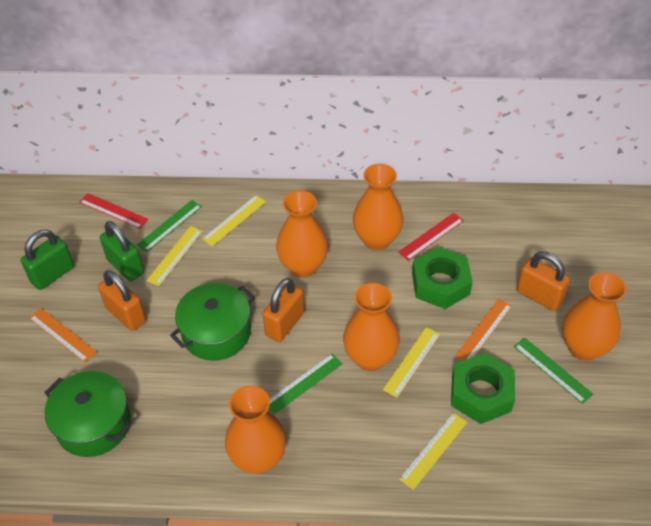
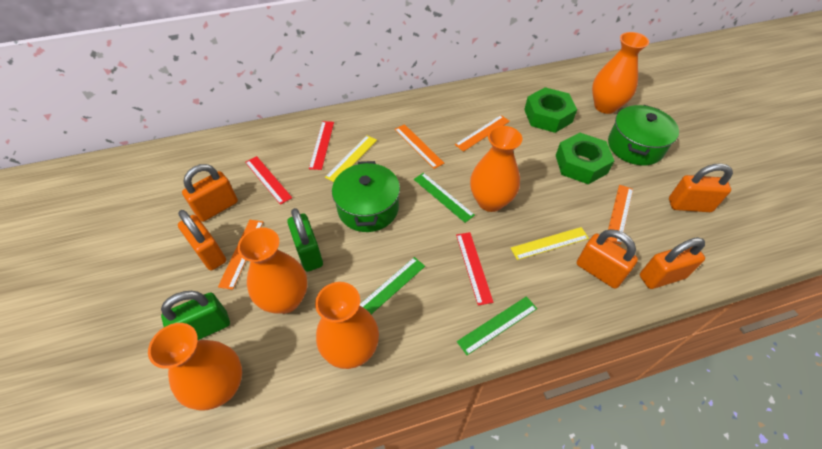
orange padlock: [98,270,146,331] [263,278,304,342] [517,252,570,311] = 3 -> [178,210,226,270] [182,164,238,222] [577,229,638,289] [640,237,705,289] [669,163,733,212] = 5
orange ruler: [29,308,97,363] [455,299,512,360] = 2 -> [218,220,263,290] [395,124,444,169] [455,115,510,152] [607,185,633,245] = 4
red ruler: [79,193,149,229] [398,213,464,261] = 2 -> [245,156,292,205] [309,121,334,170] [456,232,494,306] = 3
yellow ruler: [147,226,203,286] [202,195,266,246] [383,327,440,398] [399,413,467,490] = 4 -> [325,135,377,182] [511,227,589,260] = 2

